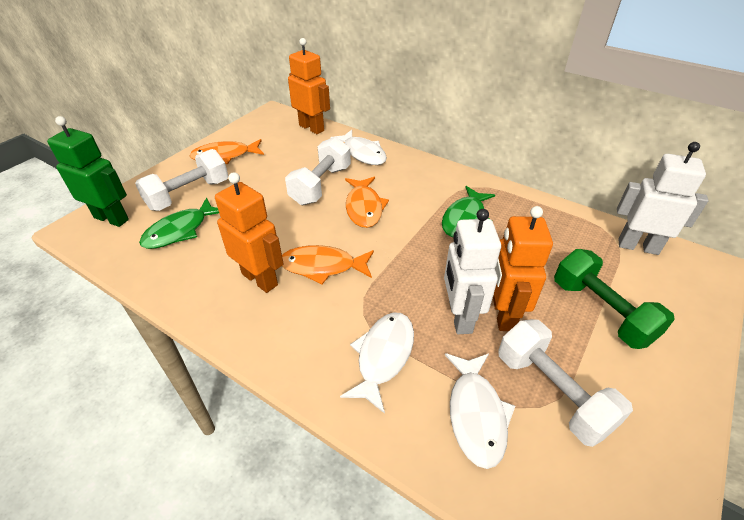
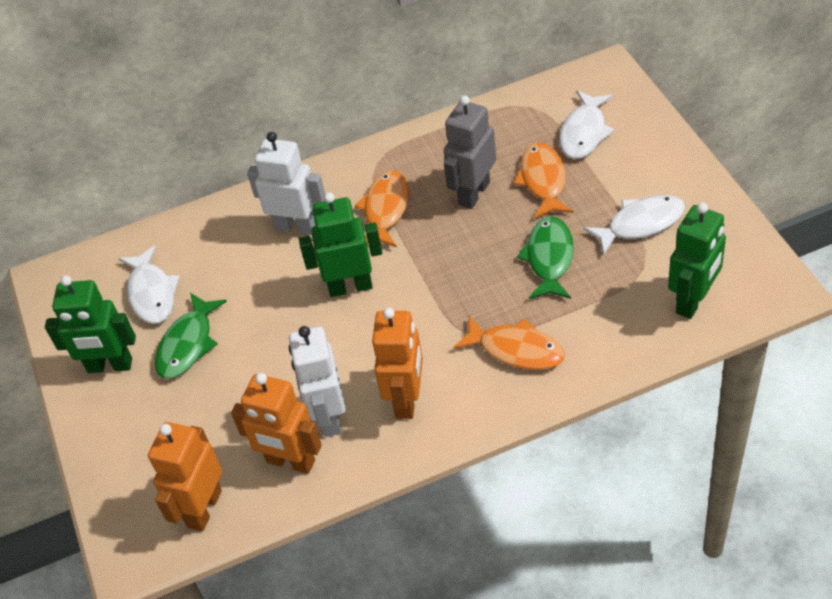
green dumbbell: [554,249,675,349] = 1 -> none = 0
green robot: [47,116,129,227] = 1 -> [45,275,136,373] [299,192,382,297] [668,202,726,319] = 3
grey robot: none = 0 -> [444,95,496,209] = 1
white dumbbell: [135,149,228,211] [285,137,351,205] [498,319,633,447] = 3 -> none = 0

